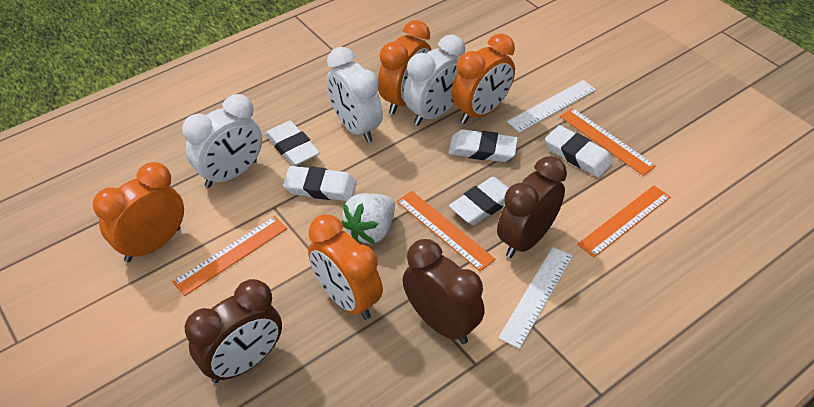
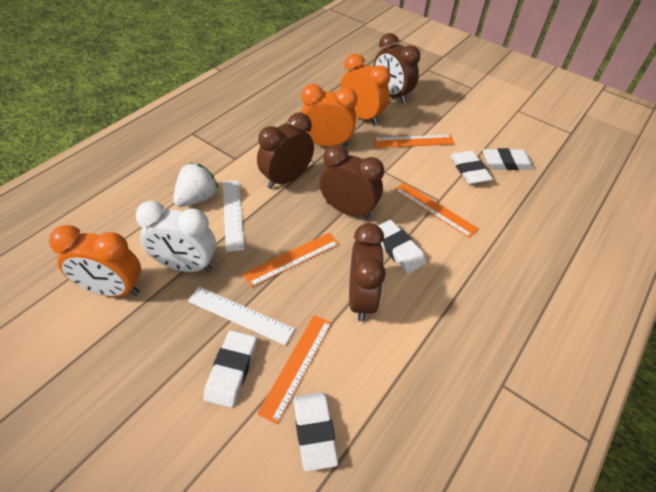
brown clock: [185,279,282,383] [403,239,484,344] [497,156,567,258] = 3 -> [257,112,314,189] [319,145,384,219] [349,223,386,322] [374,33,420,104] = 4
orange clock: [93,162,184,262] [308,215,383,320] [378,20,431,114] [451,34,515,124] = 4 -> [49,225,141,297] [301,84,358,147] [340,53,390,125] = 3
white clock: [182,94,262,188] [327,47,383,143] [403,35,465,126] = 3 -> [136,201,216,272] = 1

